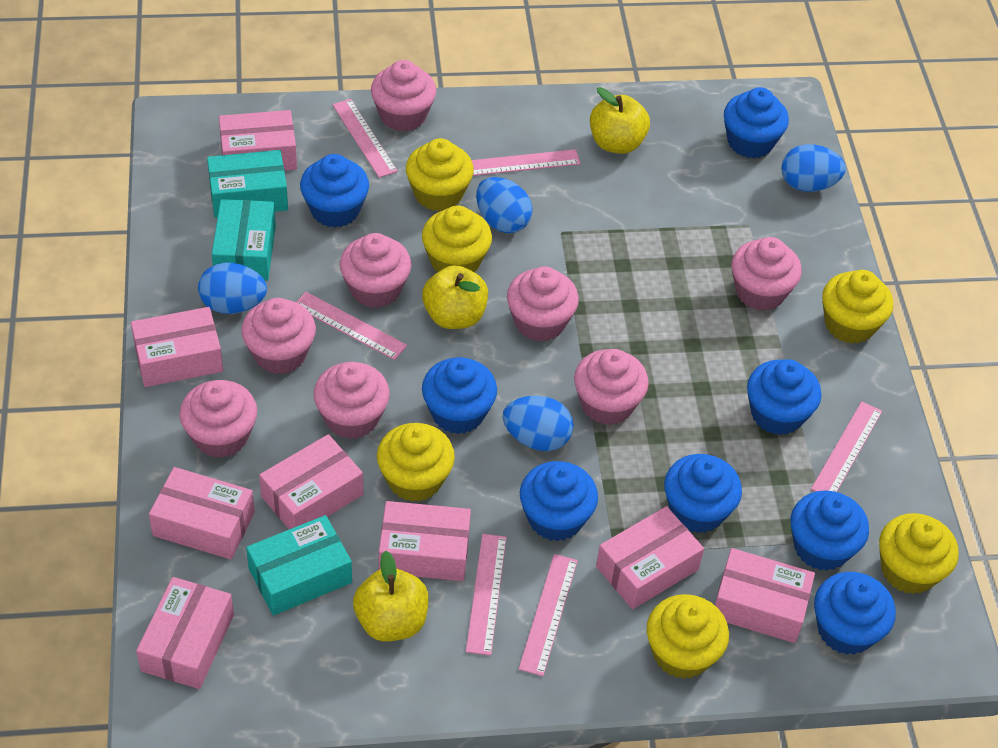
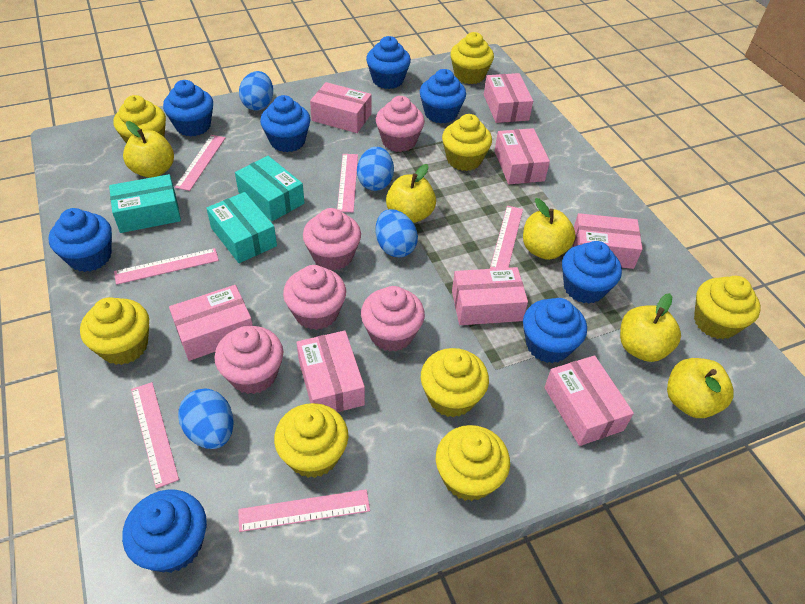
pink cupcake: [180,380,257,458] [241,298,316,374] [313,362,390,439] [340,233,411,308] [371,60,436,132] [507,266,579,342] [574,349,649,425] [732,237,802,311] = 8 -> [214,326,283,394] [283,265,346,330] [303,208,361,271] [361,286,425,352] [376,96,425,152] = 5
yellow apple: [353,551,429,642] [422,265,488,329] [590,87,650,154] = 3 -> [123,121,174,178] [386,164,436,223] [523,198,576,260] [620,293,681,362] [667,358,734,418] = 5
yellow cupcake: [377,423,455,502] [406,138,474,211] [422,205,492,272] [647,594,729,679] [822,270,893,344] [879,513,959,594] = 6 -> [80,297,149,365] [113,95,166,143] [274,403,348,478] [421,348,489,418] [436,425,510,501] [442,114,492,171] [450,32,494,84] [694,276,761,339] = 8

